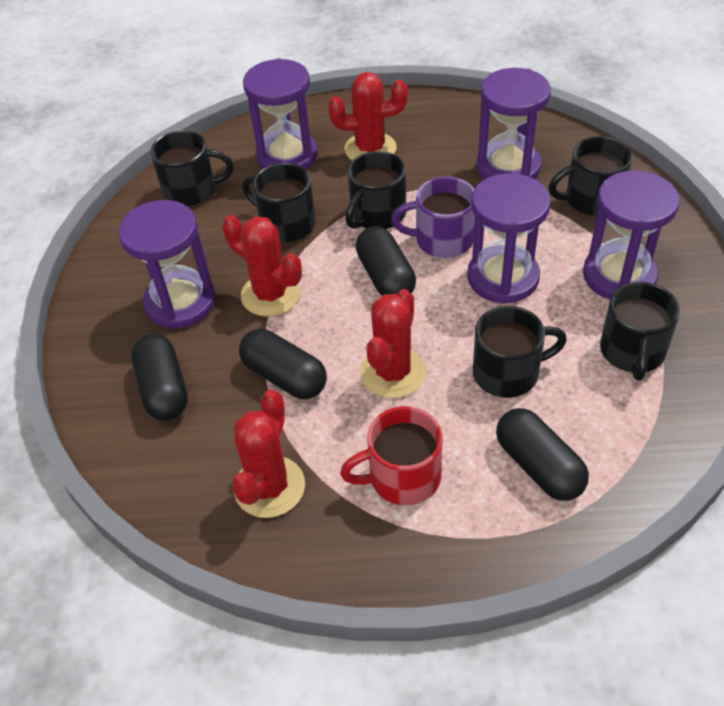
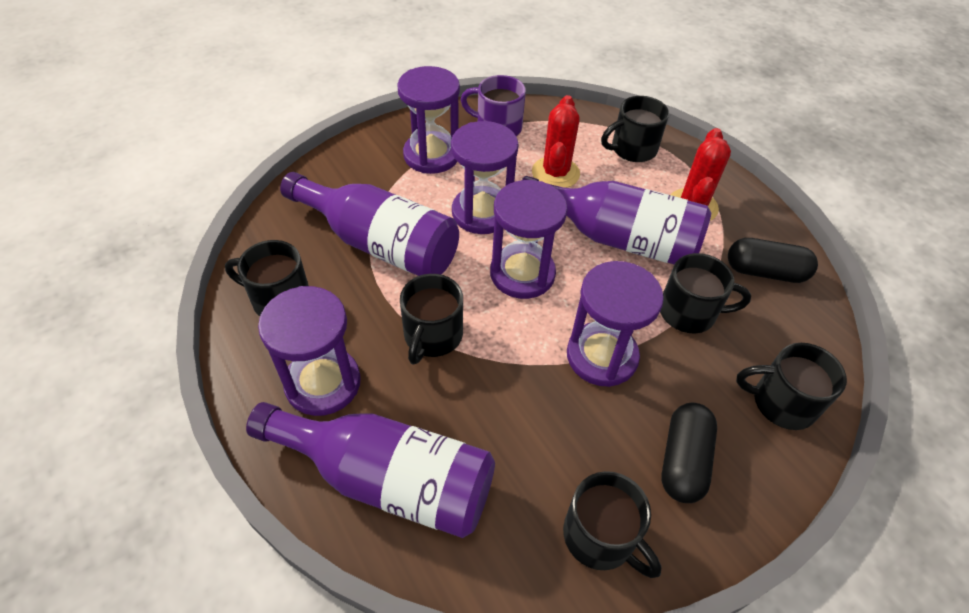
black capsule: [131,334,188,421] [239,329,327,399] [356,226,416,296] [496,408,589,501] = 4 -> [661,403,717,503] [728,238,818,283] = 2
purple bottle: none = 0 -> [246,402,495,538] [280,172,459,276] [522,176,711,265] = 3
red cactus: [222,215,302,317] [232,389,305,518] [328,72,408,160] [360,289,426,398] = 4 -> [532,95,580,188] [671,128,731,221] = 2
red mug: [340,406,442,505] = 1 -> none = 0

